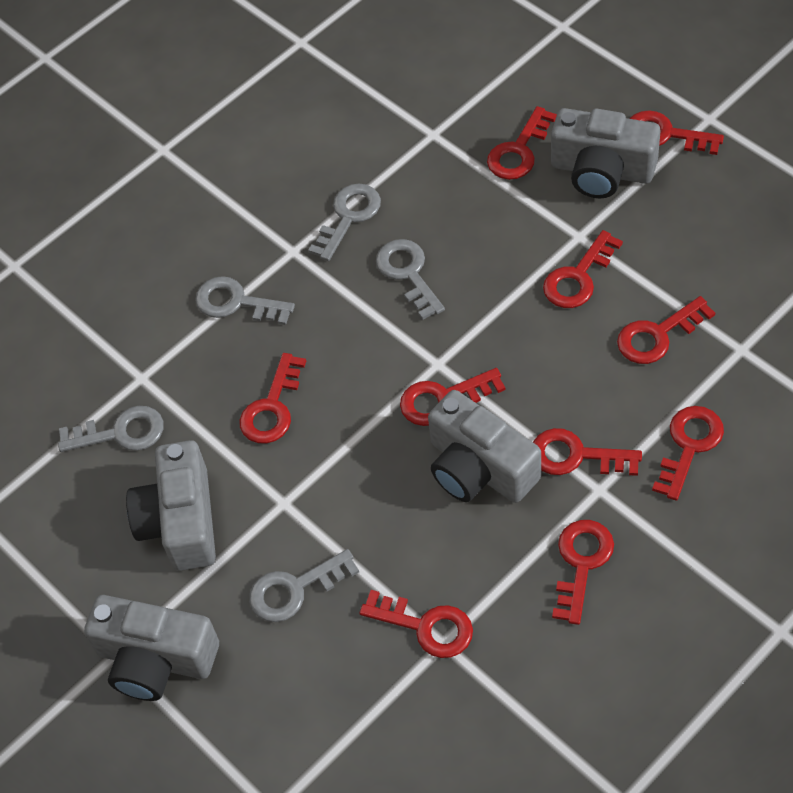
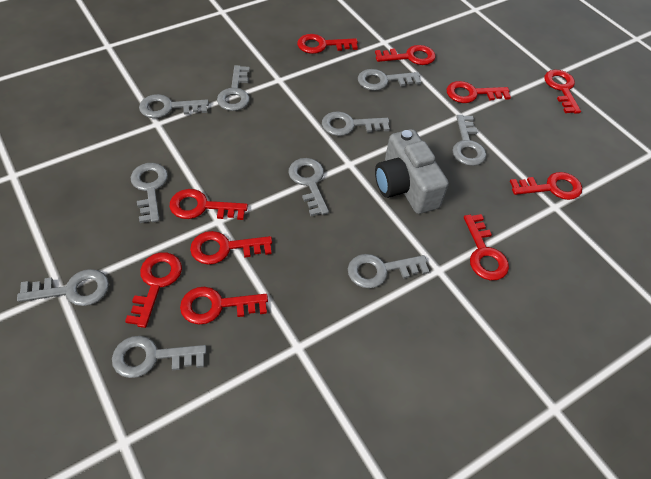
grey camera: [84,595,219,701] [126,440,216,571] [428,390,541,503] [551,108,660,198] = 4 -> [375,129,449,214] = 1
grey key: [58,406,164,452] [195,276,295,325] [249,549,359,622] [308,184,381,261] [376,239,445,320] = 5 -> [17,269,109,306] [112,336,207,378] [131,163,168,223] [139,94,209,118] [217,65,250,111] [289,158,329,216] [322,111,390,136] [348,254,429,288] [358,69,421,91] [452,115,486,166] = 10

